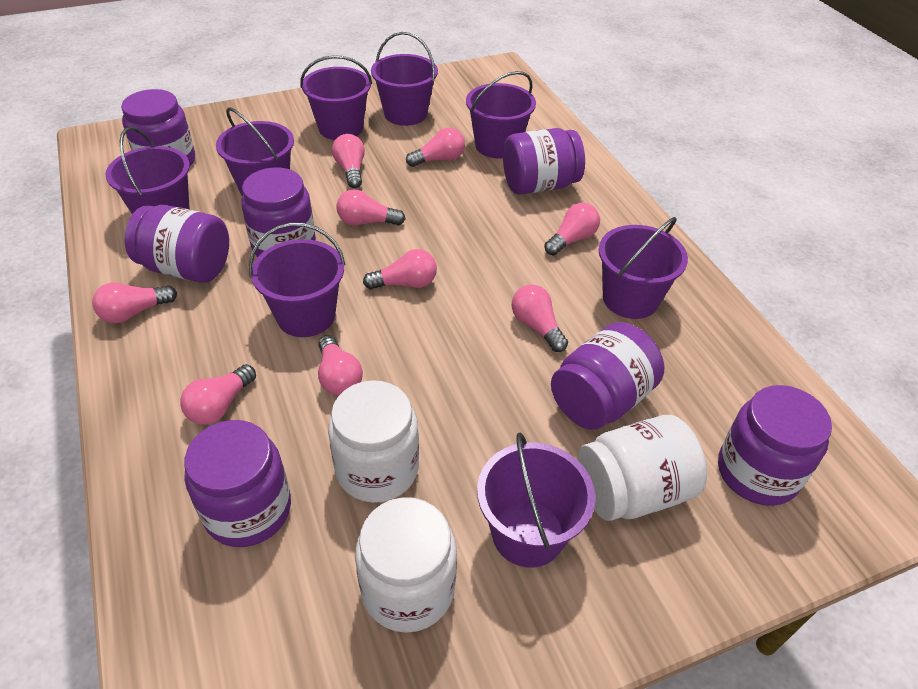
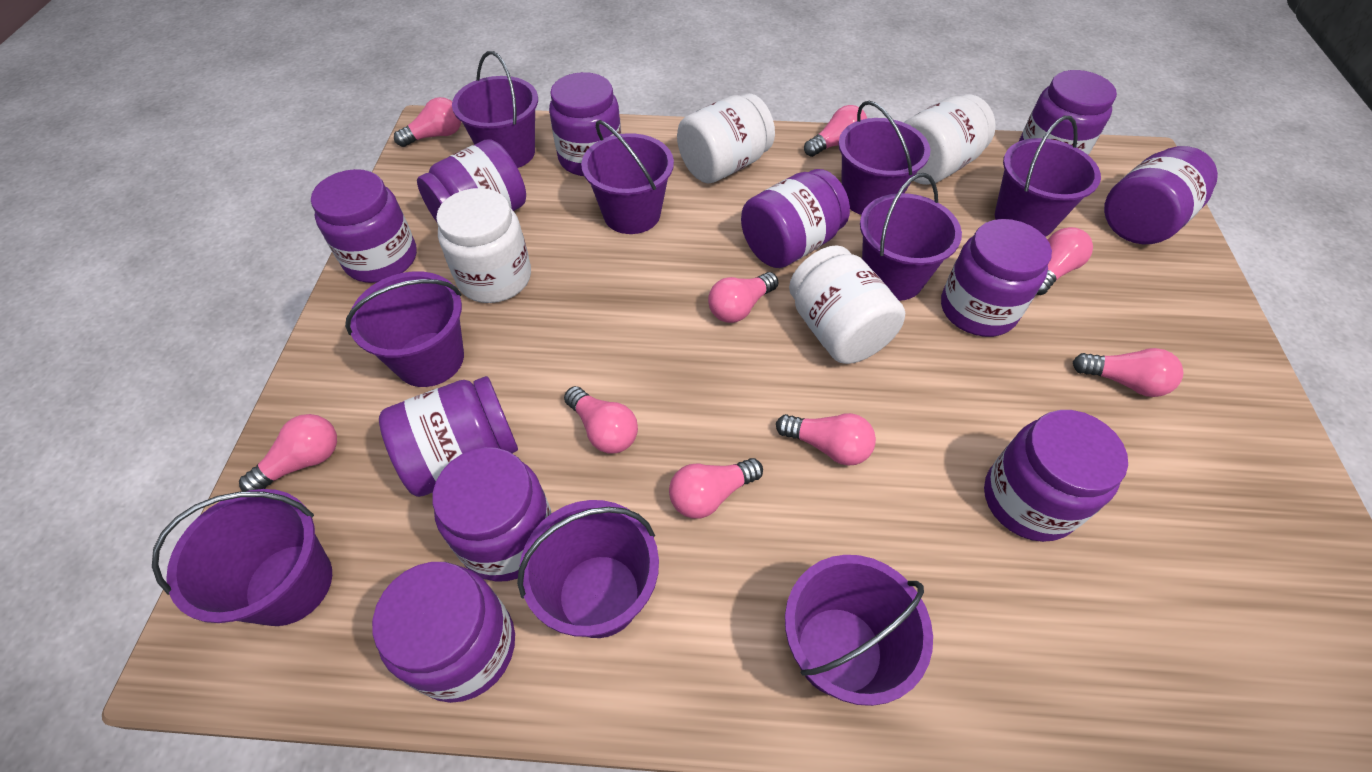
purple bucket: [105,127,190,214] [216,107,294,196] [249,223,346,337] [300,55,372,140] [371,32,438,126] [466,71,536,158] [477,432,595,568] [599,217,688,319] = 8 -> [152,489,332,626] [345,271,464,387] [452,51,538,168] [517,500,659,638] [581,120,674,234] [785,555,933,706] [838,101,930,215] [860,173,962,301] [995,116,1101,237] = 9
purple jar: [121,89,195,166] [125,205,229,283] [184,420,291,547] [241,167,316,257] [503,128,585,195] [551,322,664,430] [718,385,832,506] = 7 -> [311,169,417,283] [372,562,515,703] [379,376,518,497] [417,139,526,222] [432,447,552,582] [549,72,622,176] [741,169,850,268] [941,219,1052,337] [984,410,1128,542] [1018,70,1117,155] [1104,146,1218,244] = 11
white jar: [328,380,419,503] [355,497,457,633] [577,415,707,521] = 3 -> [436,188,531,303] [677,93,775,183] [789,245,905,364] [904,94,996,185] = 4

